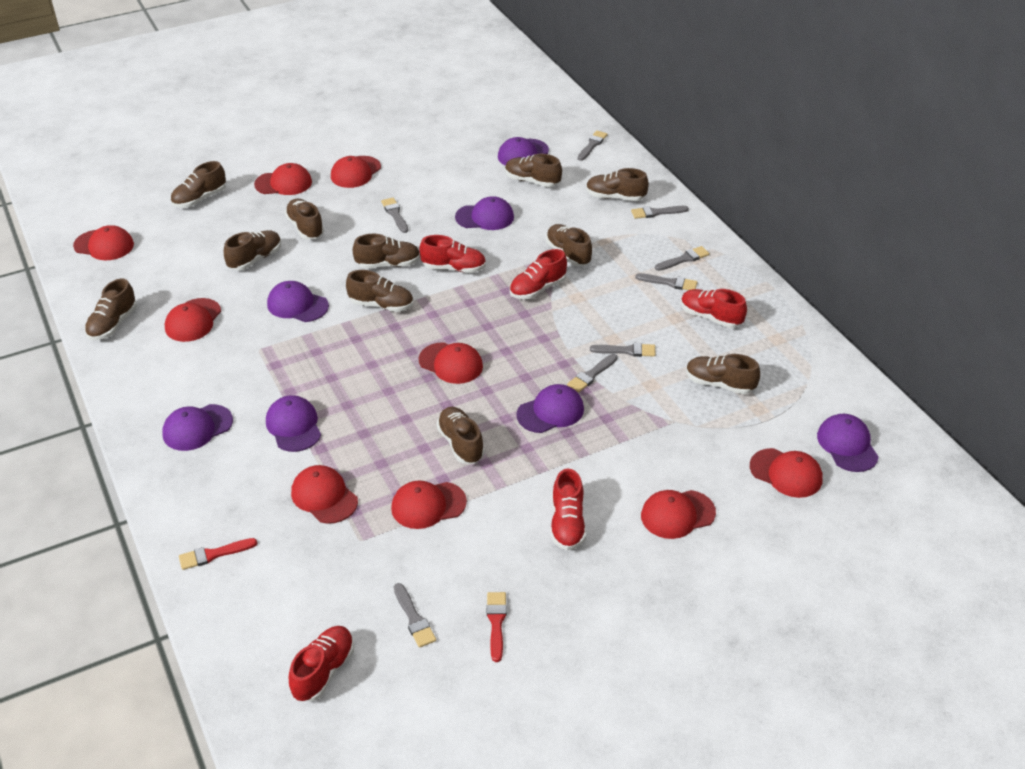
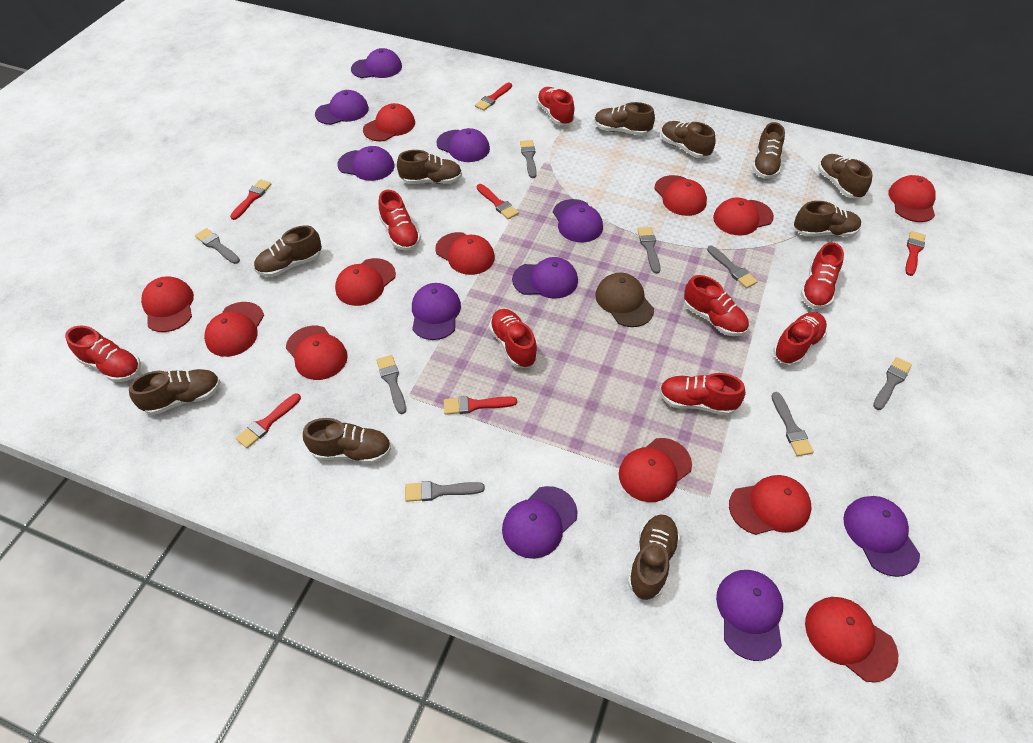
brown cap: none = 0 -> [595,273,654,327] = 1
brown shoe: [85,278,137,340] [170,161,226,208] [224,230,281,270] [285,199,324,239] [346,270,413,312] [353,234,420,269] [436,407,485,464] [505,154,562,187] [546,224,592,266] [586,168,649,201] [686,354,760,394] = 11 -> [129,369,221,415] [254,225,322,277] [303,418,391,464] [397,150,462,184] [594,102,655,136] [628,514,680,600] [661,121,716,158] [753,122,785,179] [794,201,861,237] [818,154,873,199] = 10
purple cap: [162,404,233,451] [266,395,321,452] [267,281,329,322] [455,196,514,230] [498,137,549,166] [516,384,584,433] [817,414,879,472] = 7 -> [315,90,369,125] [337,146,394,181] [351,48,402,78] [412,283,461,340] [437,128,490,162] [502,486,578,559] [512,257,578,299] [553,199,603,242] [716,570,783,661] [843,496,920,577] = 10
red brush: [179,538,257,570] [487,592,507,662] = 2 -> [230,179,272,220] [236,394,301,448] [444,396,517,415] [475,83,512,111] [477,184,519,219] [905,231,926,276] = 6
red cap: [73,225,134,260] [165,298,221,342] [254,163,312,195] [291,465,358,524] [331,156,381,188] [391,481,467,529] [419,342,483,384] [641,490,716,539] [750,448,823,498] = 9 -> [141,276,194,332] [204,302,264,357] [286,326,348,380] [335,258,396,306] [363,103,415,141] [435,232,495,275] [619,438,692,502] [654,175,707,216] [713,198,774,235] [729,475,812,535] [805,597,898,683] [888,175,936,222] = 12
red shoe: [289,626,354,701] [419,235,486,273] [510,249,567,299] [550,469,586,550] [681,289,747,328] = 5 -> [65,326,141,382] [378,190,421,251] [489,309,538,368] [536,87,575,125] [659,373,745,415] [684,275,749,336] [773,312,827,365] [801,242,844,309] = 8

